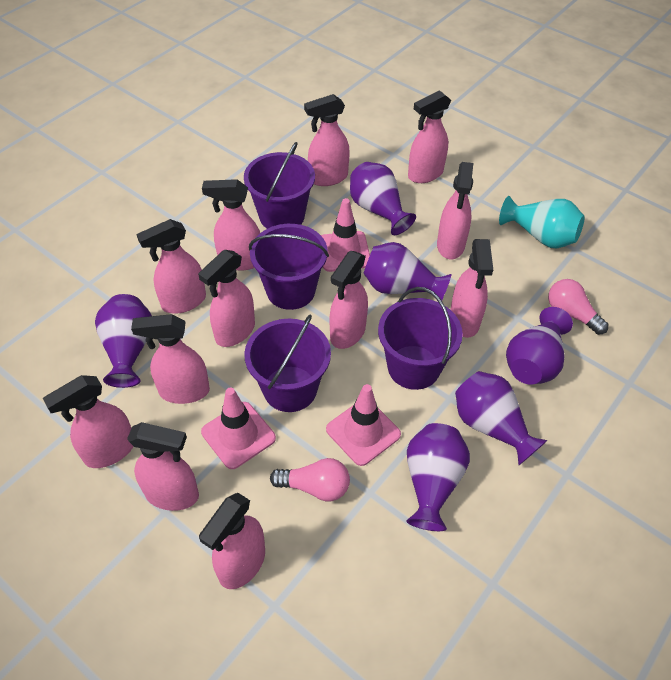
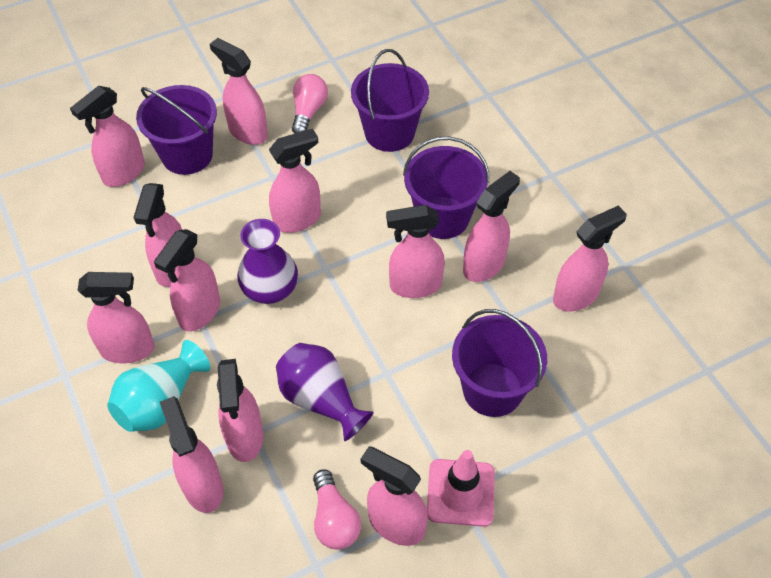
pink traffic cone: [201,387,276,469] [321,198,370,272] [326,384,401,466] = 3 -> [427,450,495,527] = 1
purple vase: [95,294,152,388] [350,162,416,235] [363,242,452,300] [406,423,470,531] [455,371,547,465] [506,307,573,385] = 6 -> [237,219,298,304] [276,343,374,441] = 2

